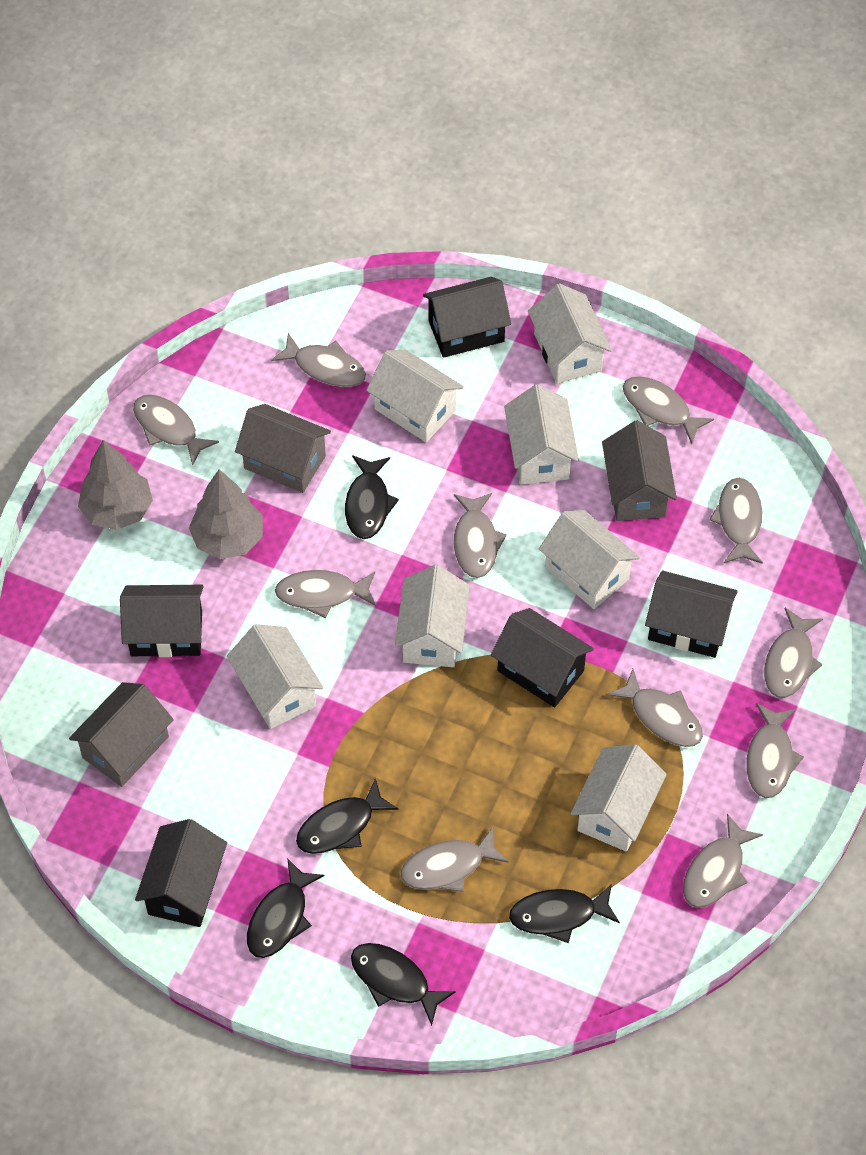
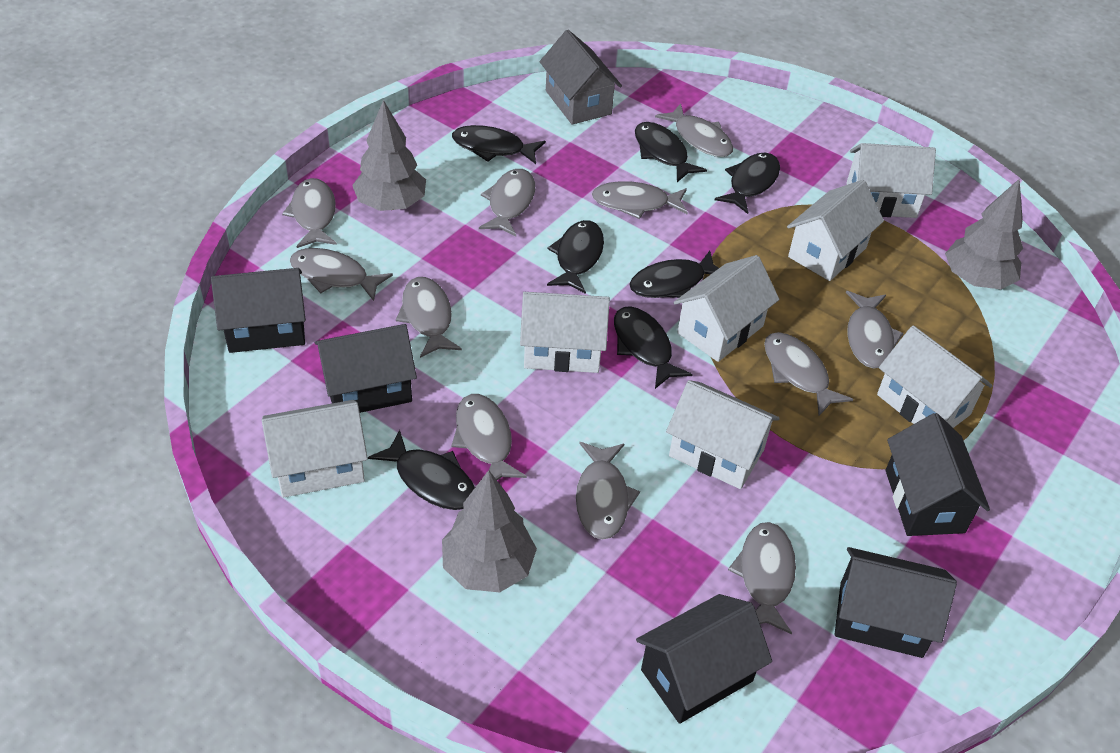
black fish: [247,858,325,958] [296,778,399,854] [345,455,399,539] [351,943,456,1026] [509,884,620,943] = 5 -> [368,430,475,510] [452,125,546,164] [547,220,604,294] [614,306,693,389] [629,251,719,298] [635,122,707,182] [715,153,780,214] = 7
grey house: [69,682,174,787] [235,404,331,493] [602,421,677,521] = 3 -> [540,30,622,125] = 1
grey tree: [78,440,153,530] [189,469,263,559] = 2 -> [352,100,426,211] [442,470,537,592] [945,179,1023,289] = 3

